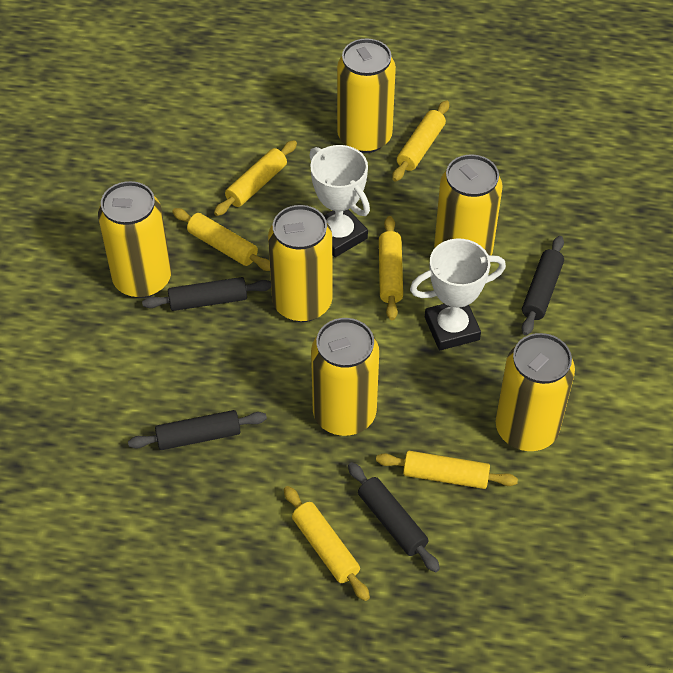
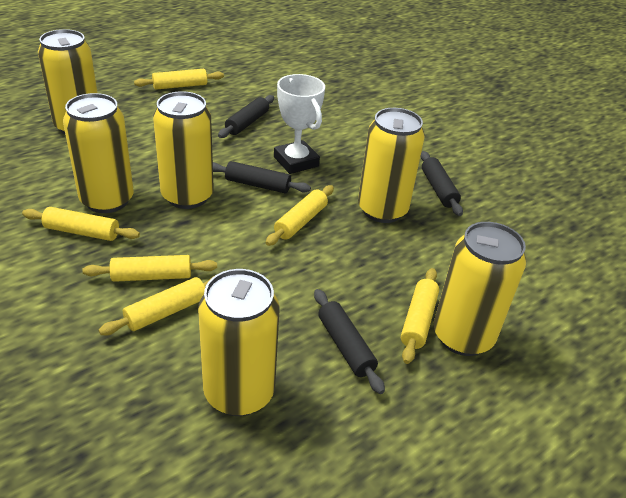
white trophy: [309,145,370,257] [410,239,506,350] = 2 -> [274,74,325,174] = 1

